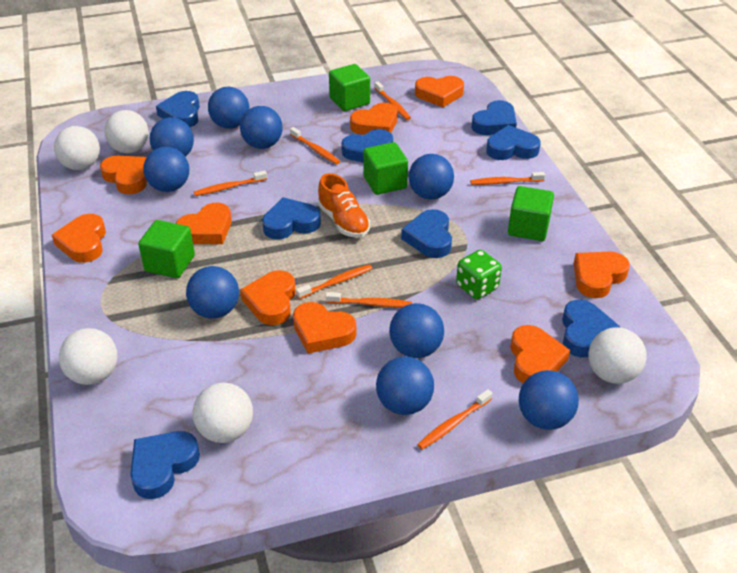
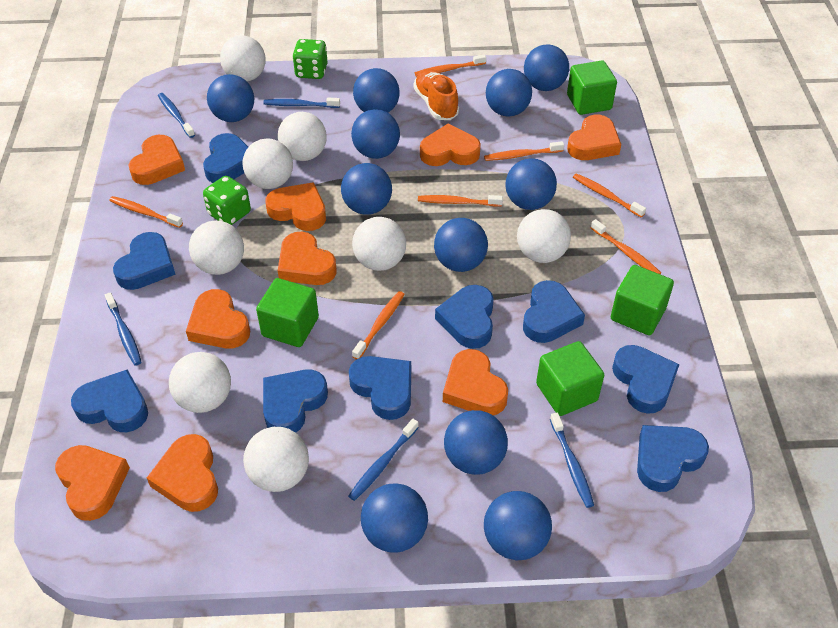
blue ball: [143,147,189,192] [149,117,194,157] [186,266,239,319] [208,87,250,129] [240,106,283,149] [376,357,434,415] [389,303,444,358] [409,154,454,200] [519,370,579,430] = 9 -> [207,74,254,122] [341,163,392,215] [351,109,400,159] [353,68,400,113] [361,483,428,553] [434,218,488,272] [444,410,508,475] [484,491,552,560] [486,69,532,117] [505,158,557,210] [524,44,569,91] = 11
blue heart: [130,431,200,499] [156,91,200,127] [262,197,321,239] [341,129,393,162] [401,209,452,258] [472,100,517,135] [486,125,541,160] [562,300,620,358] = 8 -> [71,369,148,432] [113,232,176,290] [203,133,248,183] [263,370,328,433] [349,356,411,420] [435,285,494,349] [523,280,585,343] [612,345,680,414] [637,425,709,492] = 9
blue toothbrush: none = 0 -> [105,292,142,366] [158,93,195,138] [263,98,340,108] [348,419,419,501] [550,413,594,508] = 5
green dice: [456,250,502,299] = 1 -> [203,176,251,225] [292,39,328,79] = 2
white ball: [54,126,100,170] [59,328,118,385] [104,110,149,153] [192,383,253,443] [588,327,647,384] = 5 -> [169,352,231,413] [189,221,244,275] [220,35,266,81] [242,138,293,189] [243,427,309,492] [278,112,327,161] [352,217,406,271] [517,209,571,263] = 8

